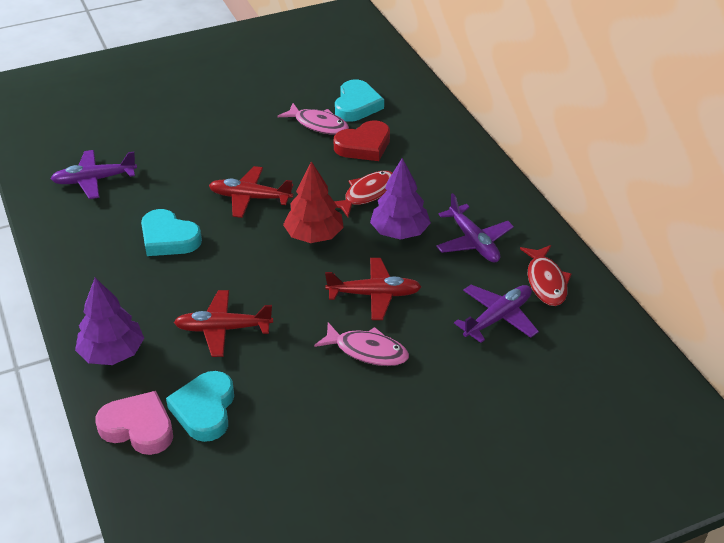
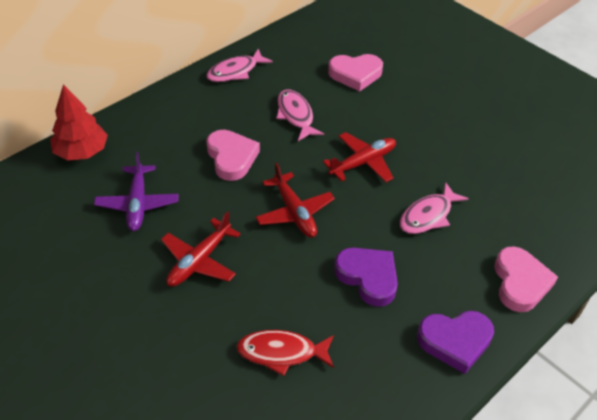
pink fish: [278,103,349,135] [314,322,409,366] = 2 -> [206,49,273,82] [277,90,324,141] [400,182,469,234] = 3
pink heart: [95,391,173,455] = 1 -> [206,130,260,181] [328,54,383,91] [494,246,558,312] = 3
purple heart: none = 0 -> [334,248,398,307] [417,311,494,374] = 2
purple plane: [51,150,137,199] [436,193,514,263] [454,285,539,343] = 3 -> [94,152,179,231] = 1
purple tree: [75,278,144,365] [370,158,431,240] = 2 -> none = 0
red fish: [334,171,393,217] [520,245,572,306] = 2 -> [237,330,334,376] = 1
red heart: [334,120,390,161] = 1 -> none = 0
turquoise heart: [141,209,202,256] [166,371,234,442] [335,80,384,122] = 3 -> none = 0

